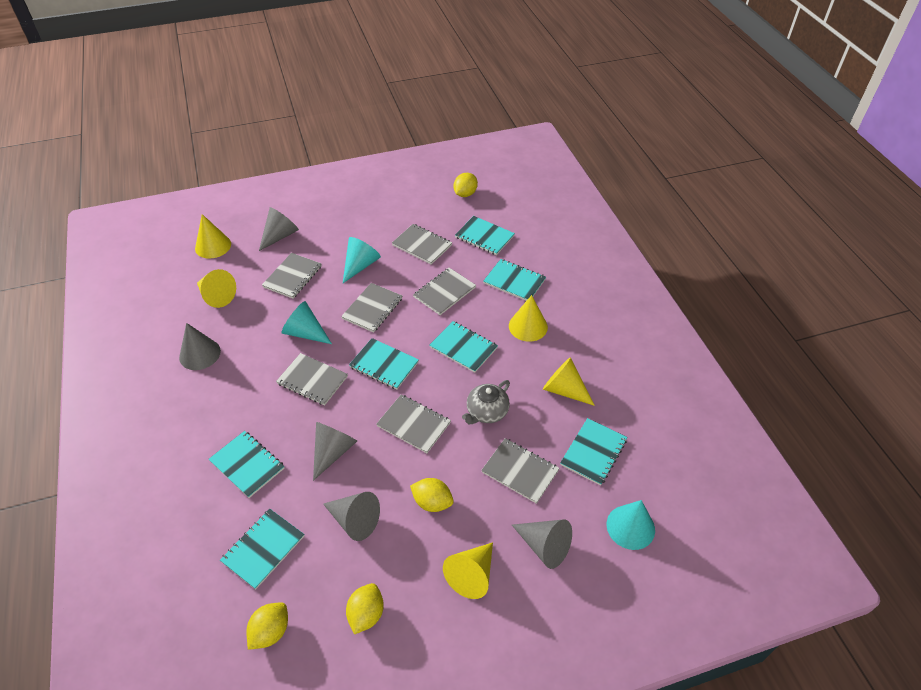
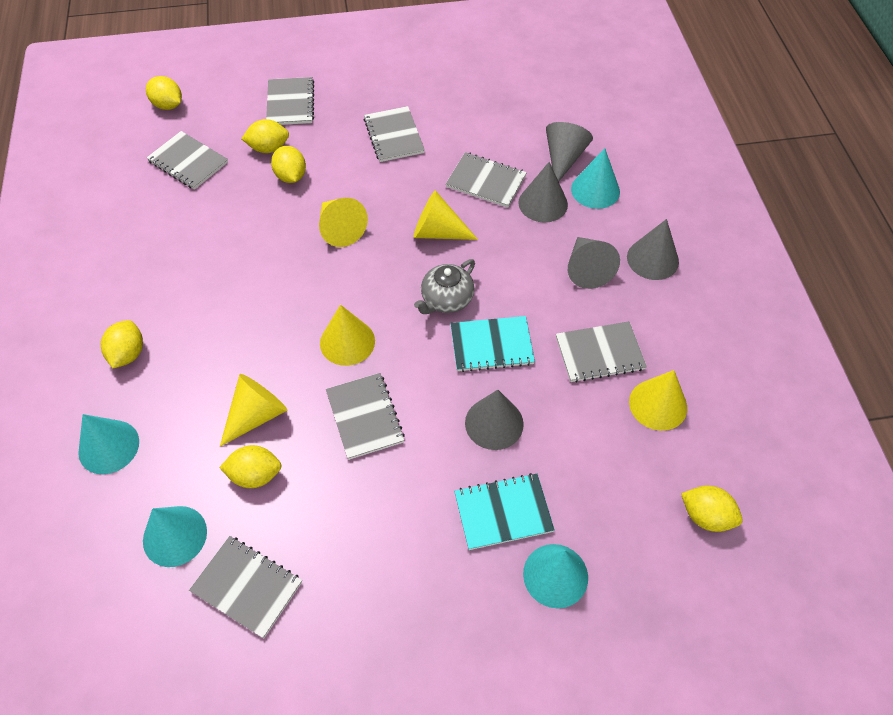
turquoise cone: [282,301,332,344] [343,237,381,283] [607,500,655,550] = 3 -> [78,414,139,474] [143,506,207,567] [523,544,588,608] [571,148,620,209] = 4
turquoise notebook: [209,431,284,498] [220,509,304,589] [349,338,419,390] [429,321,498,373] [455,216,515,255] [483,259,546,301] [560,418,628,486] = 7 -> [450,316,535,372] [454,473,555,550] = 2
yellow lemon: [246,602,288,650] [346,583,384,634] [410,478,454,512] [453,173,478,197] = 4 -> [101,320,143,368] [146,76,182,110] [219,445,281,488] [241,119,289,153] [271,146,306,183] [681,486,743,532] = 6

